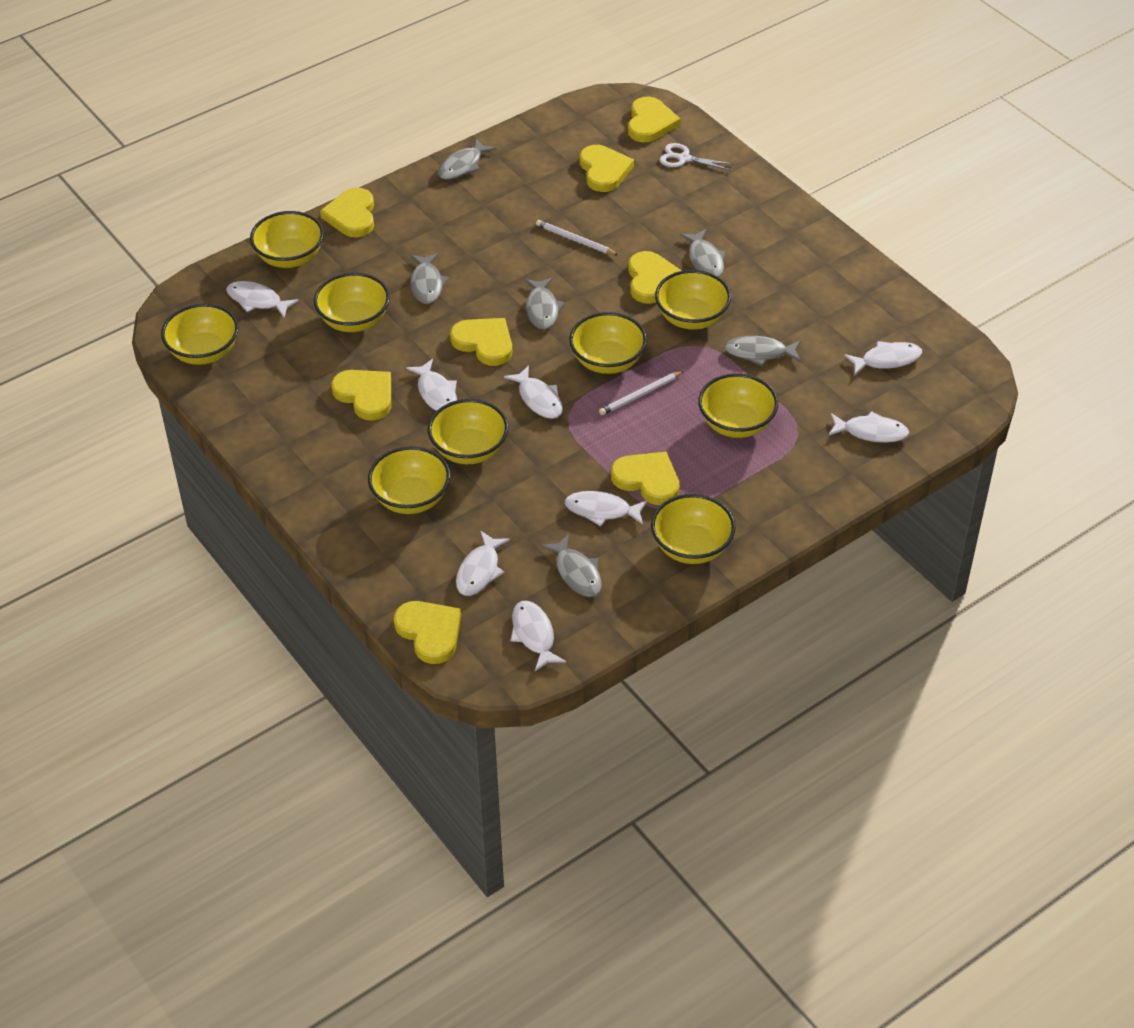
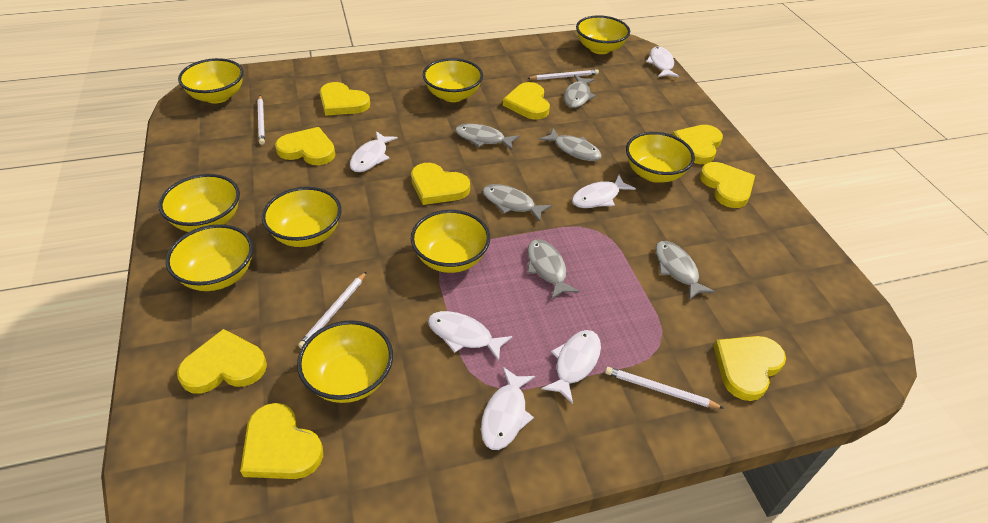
white fish: [226,281,299,317] [406,359,457,411] [456,531,510,596] [504,365,563,419] [510,601,566,671] [564,491,648,526] [828,411,909,443] [844,341,922,376] = 8 -> [350,131,398,172] [428,311,512,361] [481,367,535,450] [541,330,601,404] [572,175,636,208] [646,47,679,77] = 6
white pencil: [536,220,618,255] [599,371,684,415] = 2 -> [257,96,265,145] [298,272,367,348] [527,69,599,80] [605,367,723,408] = 4
white scissors: [659,143,735,171] = 1 -> none = 0
yellow heart: [320,188,374,237] [331,370,391,421] [394,601,461,664] [450,318,512,366] [580,145,634,192] [611,452,680,505] [628,97,680,142] [628,251,682,304] = 8 -> [177,329,267,394] [240,403,323,479] [275,127,336,165] [320,82,370,116] [411,163,470,205] [503,82,550,120] [672,125,723,164] [700,162,755,208] [713,336,786,401] = 9

